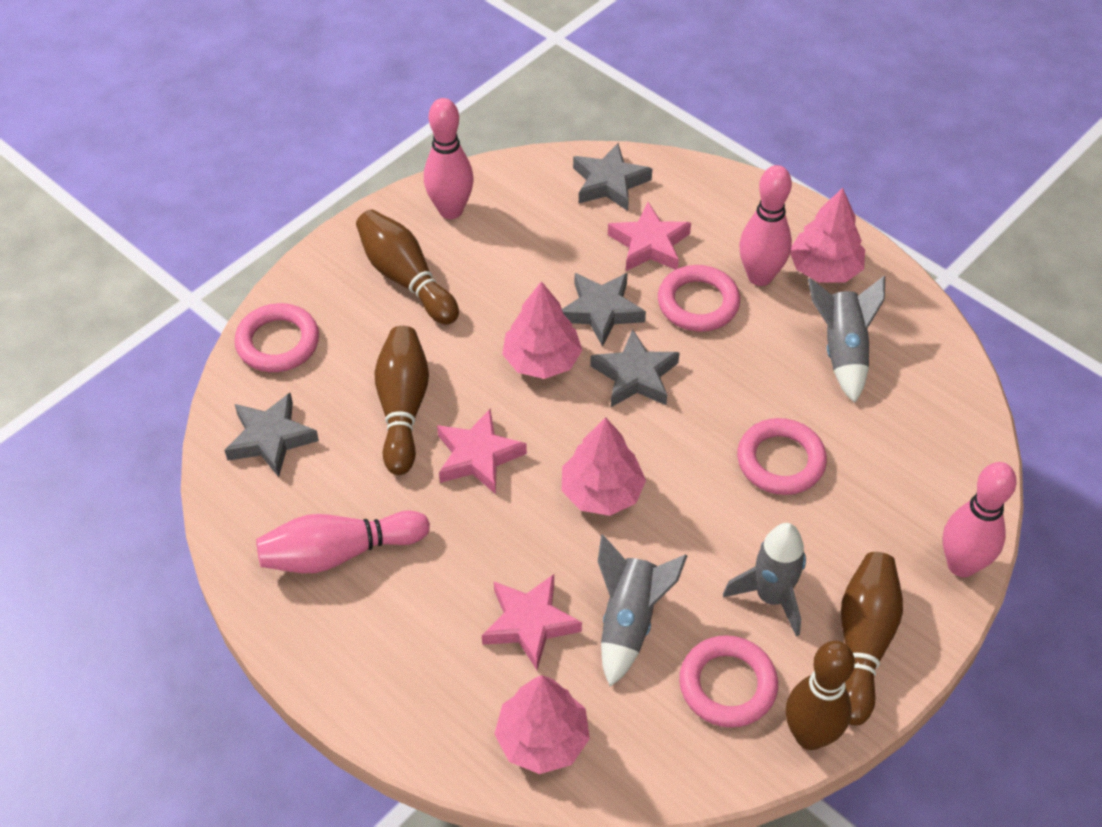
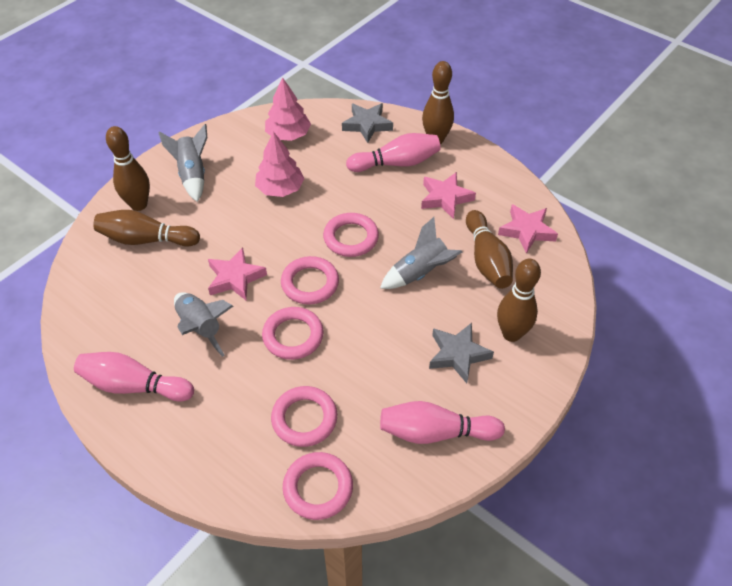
brown bowling pin: [356,209,459,325] [375,326,429,475] [786,641,855,750] [841,552,903,725] = 4 -> [93,210,200,246] [106,126,150,211] [422,61,454,144] [466,210,513,289] [497,259,541,342] = 5
grey star: [224,393,319,477] [562,273,646,347] [573,143,652,211] [590,329,680,407] = 4 -> [342,103,393,143] [429,323,494,383] = 2
pink bowling pin: [256,510,430,573] [424,98,474,219] [739,165,792,286] [943,462,1017,577] = 4 -> [74,352,194,401] [346,133,441,172] [380,401,505,444] = 3
pink ring: [234,303,319,372] [658,265,740,332] [679,635,778,728] [737,418,827,495] = 4 -> [262,307,324,360] [271,386,337,447] [281,256,339,305] [283,452,353,520] [323,213,379,257] = 5
pink tree: [494,675,590,774] [502,281,582,379] [562,417,646,516] [790,188,865,283] = 4 -> [255,132,305,197] [265,77,311,141] = 2

